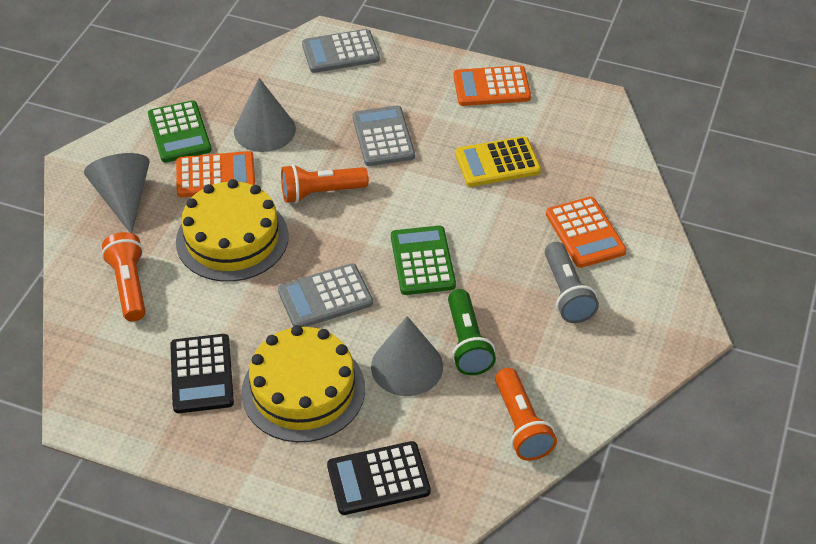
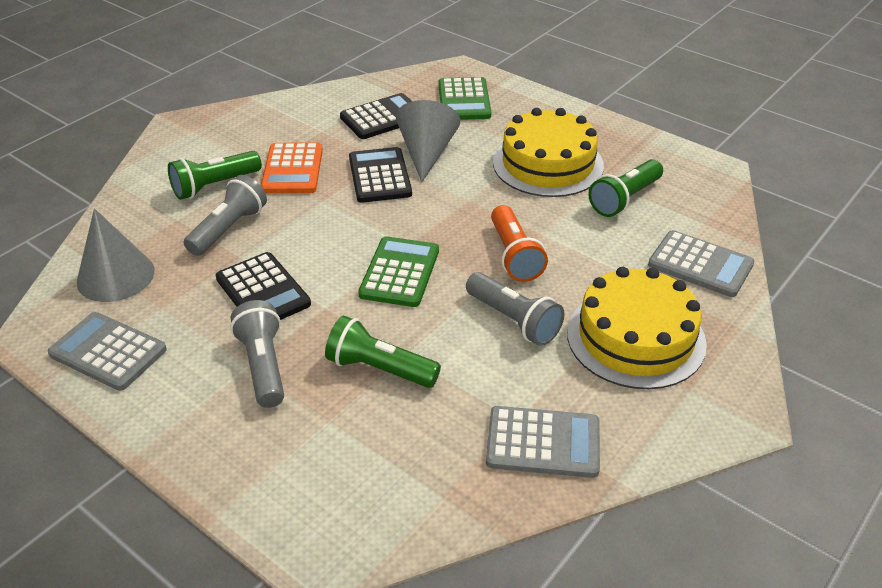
black calculator: [170,334,234,413] [327,441,431,515] = 2 -> [216,252,311,320] [340,93,412,139] [349,147,412,203] = 3
green flashlight: [448,289,496,375] = 1 -> [168,151,262,200] [325,316,441,388] [588,159,663,217] = 3
grey cone: [84,153,150,233] [234,78,296,152] [371,316,443,396] = 3 -> [77,208,155,302] [396,100,460,182] = 2
grey flashlight: [545,242,599,323] = 1 -> [184,175,267,256] [230,300,284,408] [466,272,565,346] = 3
orange calculator: [176,151,255,197] [453,65,531,106] [546,197,626,268] = 3 -> [261,142,323,193] = 1
orange flashlight: [102,232,146,321] [281,164,369,203] [495,368,557,461] = 3 -> [491,205,548,282] = 1
yellow calculator: [455,136,541,187] = 1 -> none = 0

